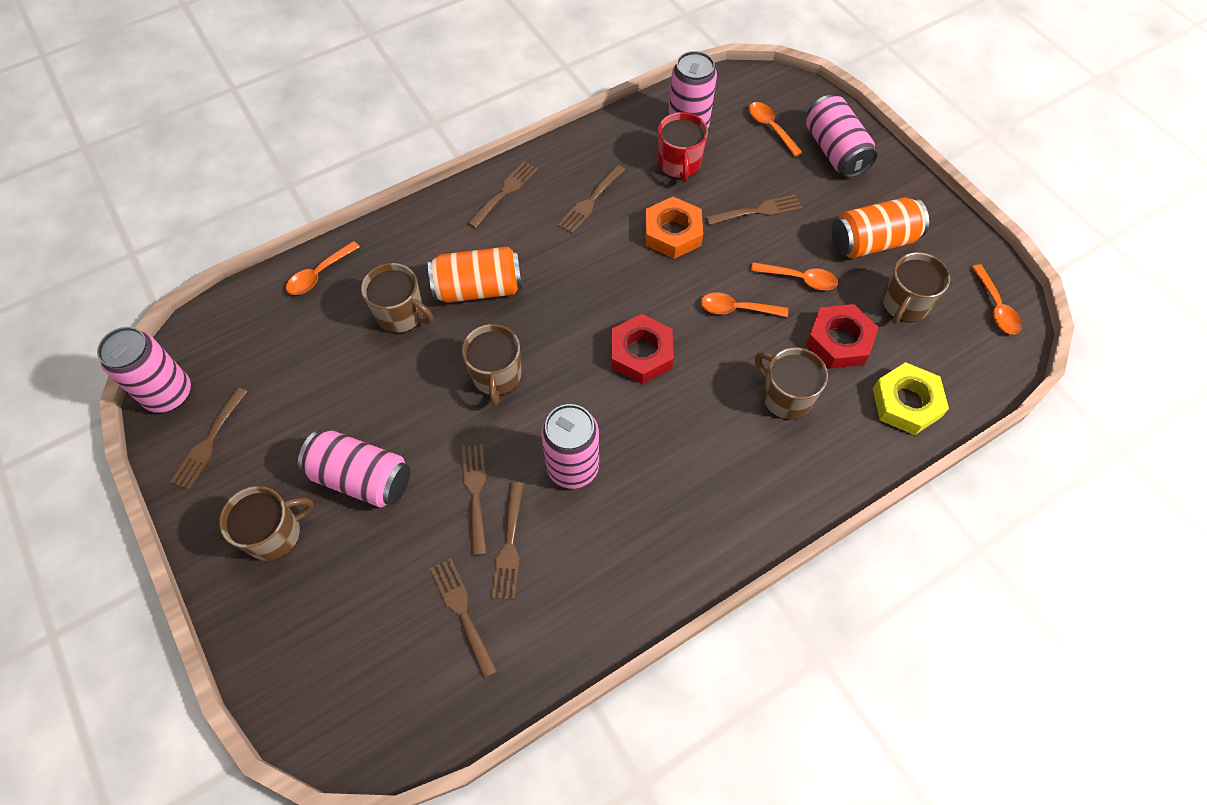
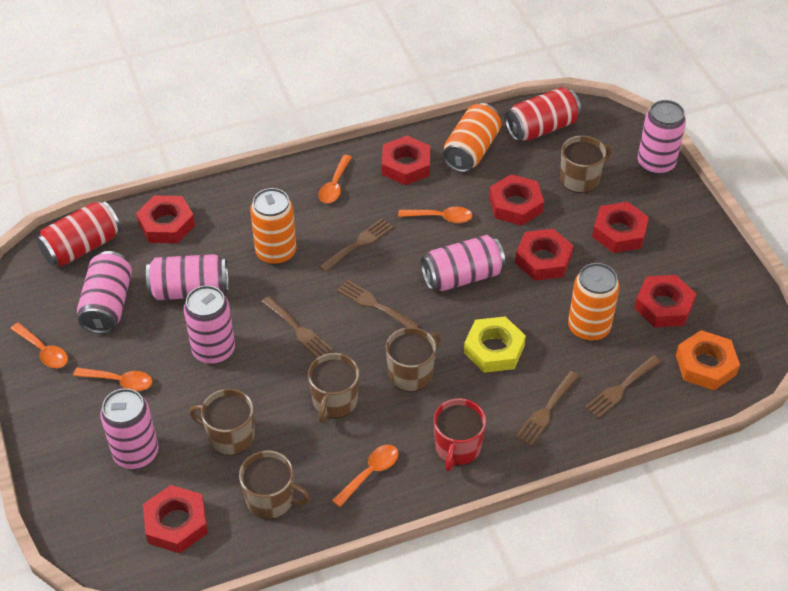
brown fork: [171,387,248,490] [430,558,497,678] [462,444,487,556] [468,161,538,228] [491,482,524,600] [558,165,625,234] [706,194,802,225] = 7 -> [261,296,333,358] [319,218,393,272] [337,280,419,328] [515,371,579,446] [585,355,661,418] = 5
orange can: [428,247,522,303] [831,197,929,258] = 2 -> [250,188,296,265] [443,103,501,173] [568,263,619,342] = 3
pink can: [97,327,191,413] [298,430,410,508] [541,404,599,489] [668,51,717,128] [806,95,877,178] = 5 -> [77,251,132,334] [100,388,158,469] [146,254,229,300] [184,285,235,365] [421,235,505,291] [638,100,686,175] = 6
red can: none = 0 -> [36,201,121,266] [505,87,581,141] = 2
red nut: [612,314,673,384] [806,304,879,369] = 2 -> [136,195,195,243] [143,485,208,553] [382,136,430,185] [489,174,544,226] [515,229,574,281] [592,202,649,253] [634,275,696,328] = 7

